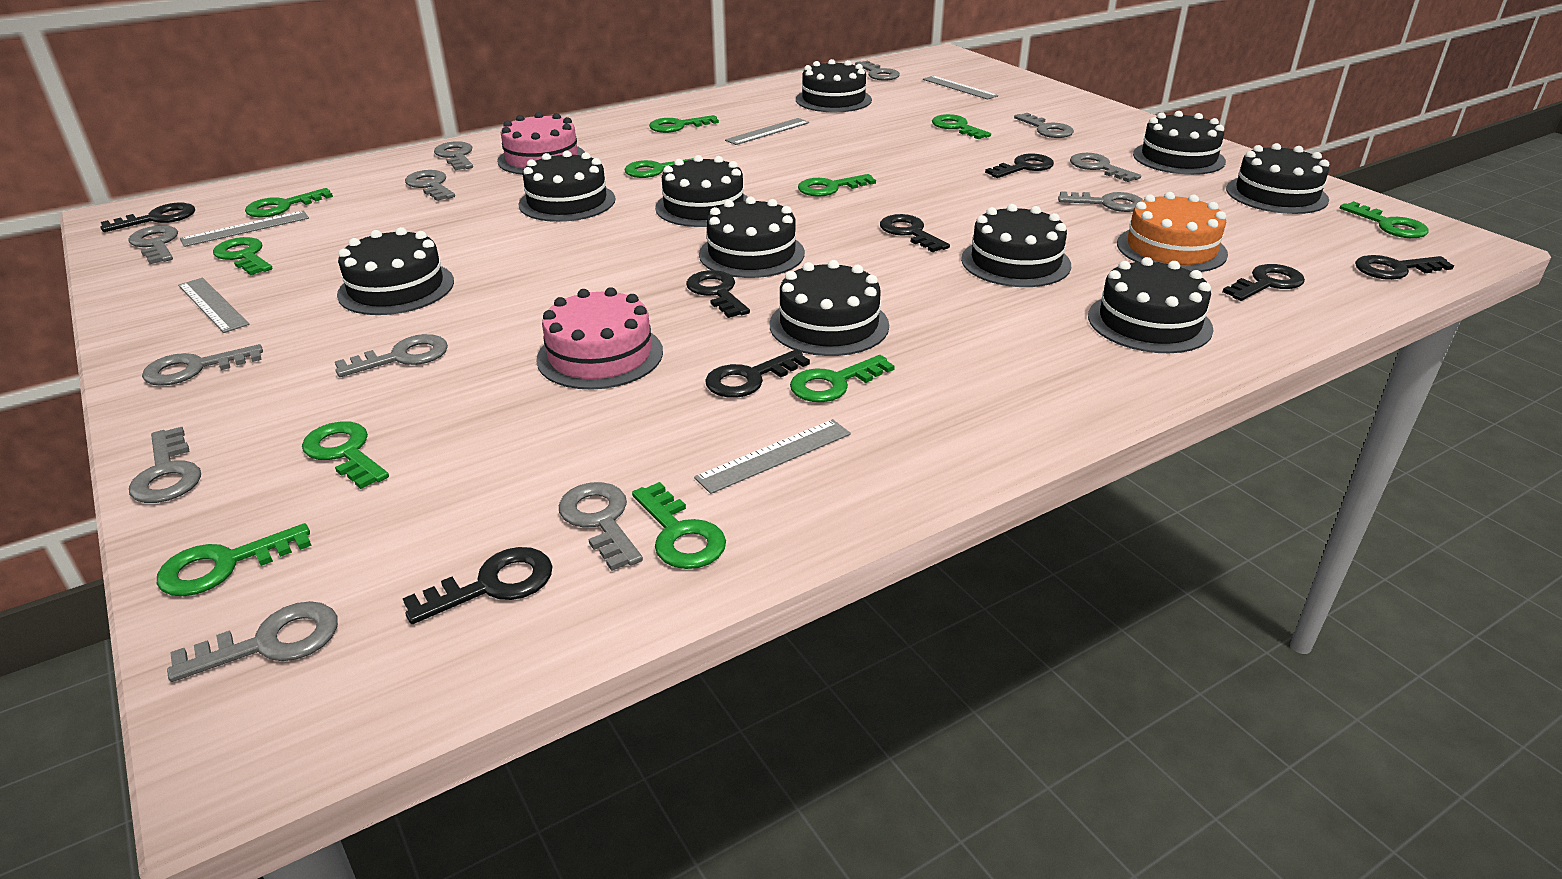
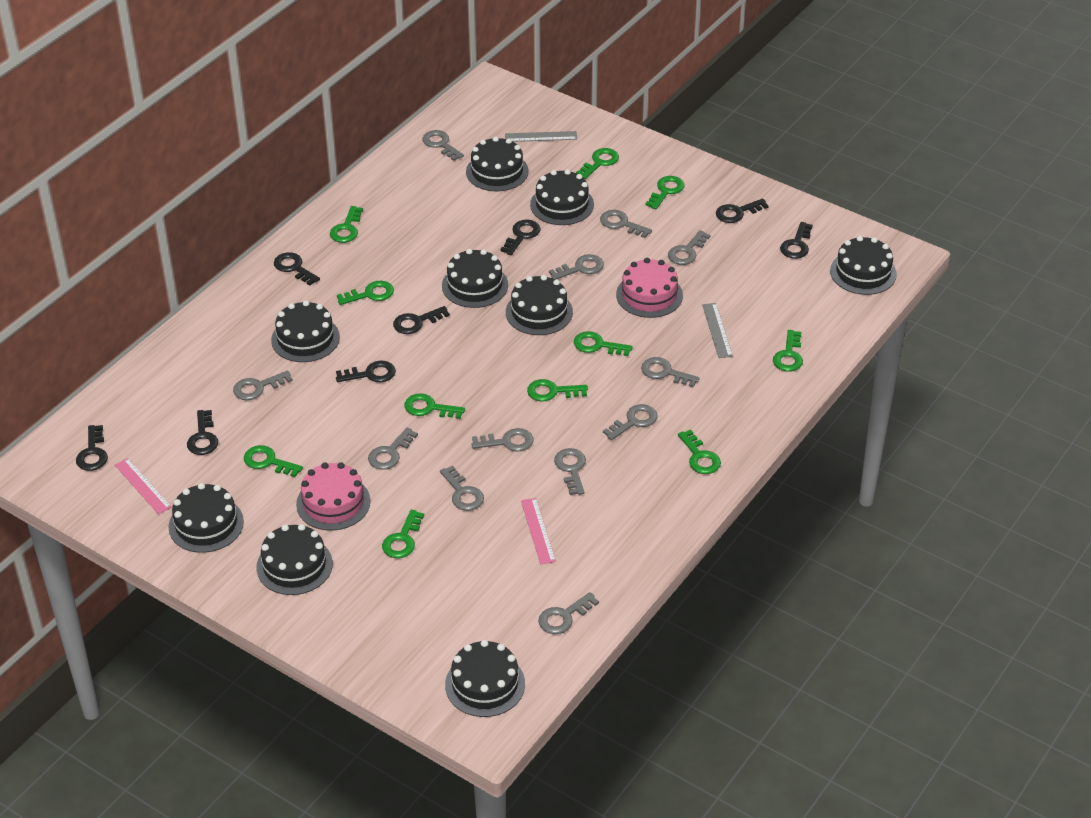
black cake: [337,227,454,315] [519,150,615,222] [655,155,748,227] [699,196,805,278] [770,260,889,356] [796,59,872,112] [961,204,1071,287] [1088,257,1213,353] [1133,111,1226,175] [1226,143,1329,214] = 10 -> [169,483,244,553] [256,524,333,595] [271,300,340,362] [442,249,508,308] [445,640,525,717] [466,136,529,191] [506,275,573,335] [530,169,594,225] [830,236,897,295] = 9
grey ruler: [178,278,249,333] [180,210,309,247] [694,419,851,494] [725,118,809,145] [923,76,998,100] = 5 -> [505,131,577,142] [702,303,733,358] = 2
orange cake: [1117,192,1228,272] = 1 -> none = 0
pink ruler: none = 0 -> [115,458,172,514] [521,498,556,564] = 2

